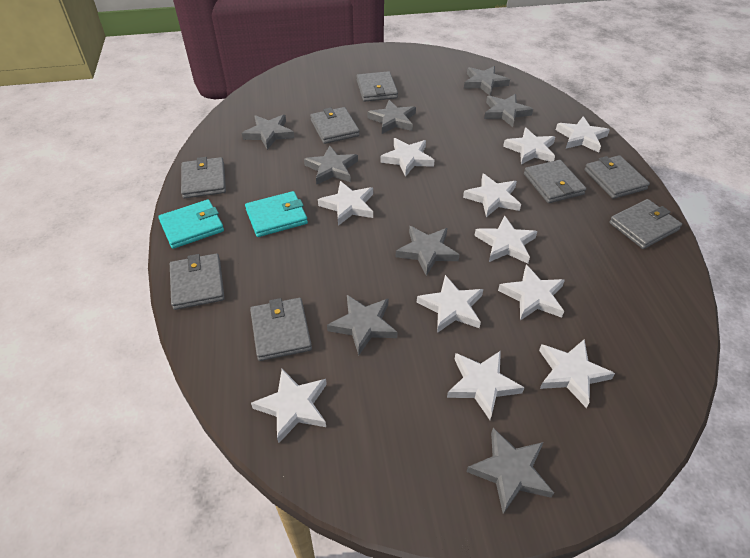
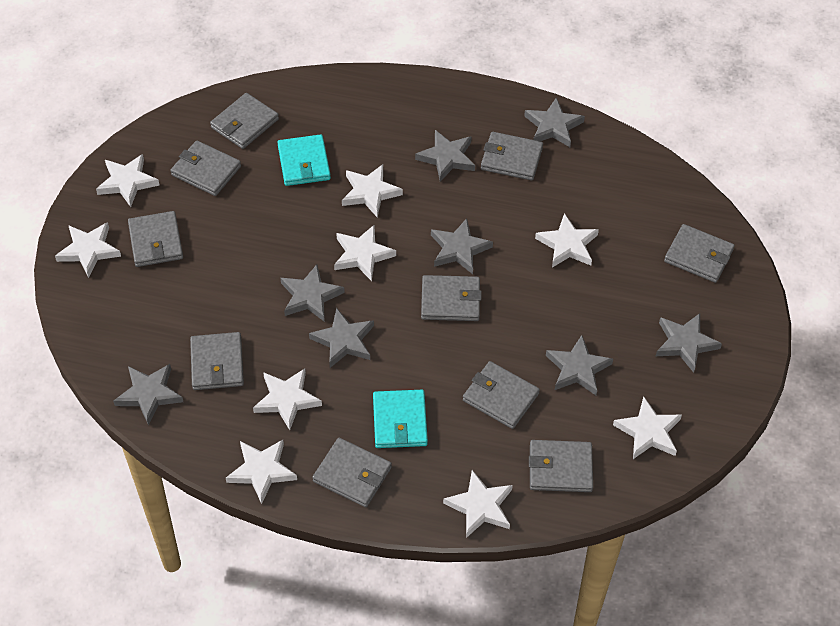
grey wallet: [170,253,225,310] [181,157,226,198] [250,298,312,361] [310,107,360,144] [356,71,398,102] [524,160,586,203] [585,155,650,199] [609,199,682,249] = 8 -> [128,211,183,267] [171,140,241,196] [190,332,244,390] [210,93,279,149] [312,438,392,507] [421,275,482,321] [463,361,540,429] [481,132,543,181] [529,440,593,492] [664,224,735,283] = 10
white star: [251,369,327,444] [318,181,373,226] [380,138,435,177] [417,275,483,333] [447,351,525,420] [463,174,521,217] [474,215,537,264] [498,265,565,320] [503,128,555,165] [539,339,615,408] [556,116,610,153] = 11 -> [55,222,121,278] [96,154,160,207] [226,440,297,504] [253,368,322,430] [334,225,396,281] [342,164,403,217] [443,470,513,538] [535,213,599,268] [613,396,682,459] = 9

